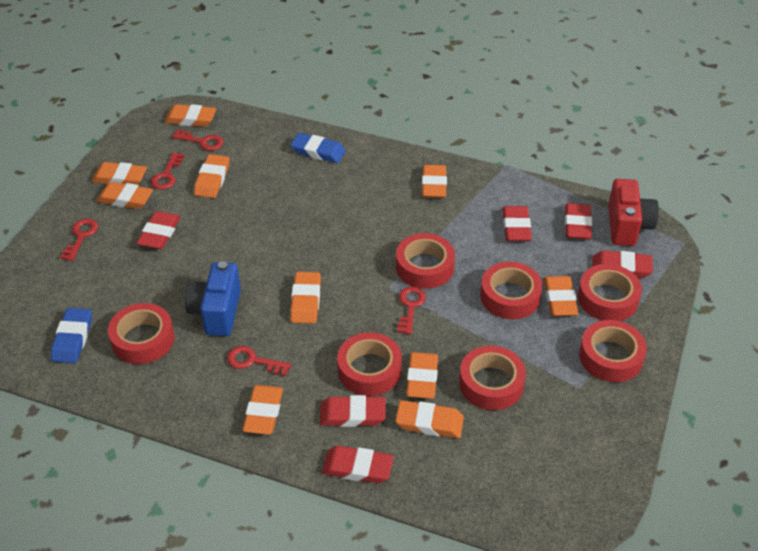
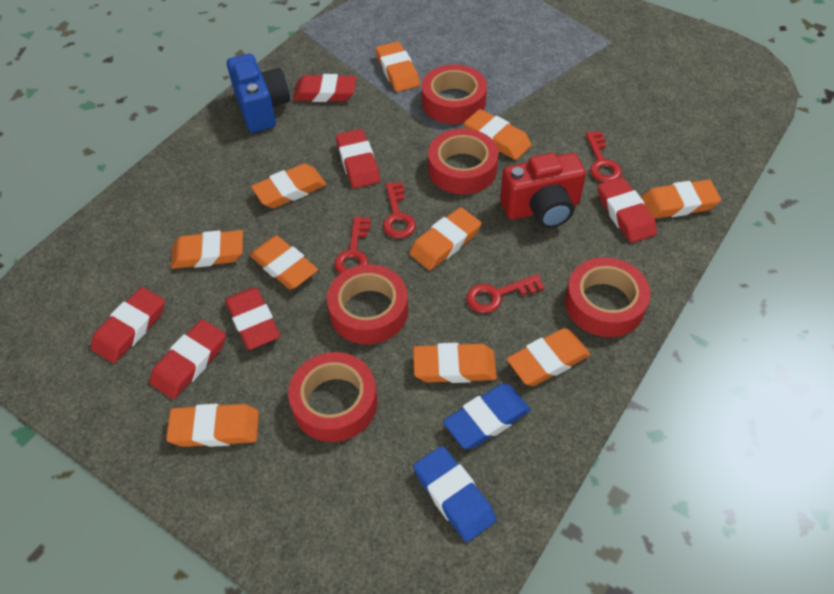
red key: [60,219,98,261] [151,152,184,190] [172,129,223,151] [227,346,291,376] [397,286,426,334] = 5 -> [334,216,371,274] [383,182,416,238] [466,274,545,313] [586,131,622,182] = 4
red tape: [108,303,174,364] [337,332,402,396] [396,233,455,289] [459,346,526,410] [480,262,543,319] [578,264,642,321] [579,320,647,382] = 7 -> [288,352,377,442] [327,264,408,344] [422,64,487,124] [428,129,498,194] [565,257,651,337] = 5

